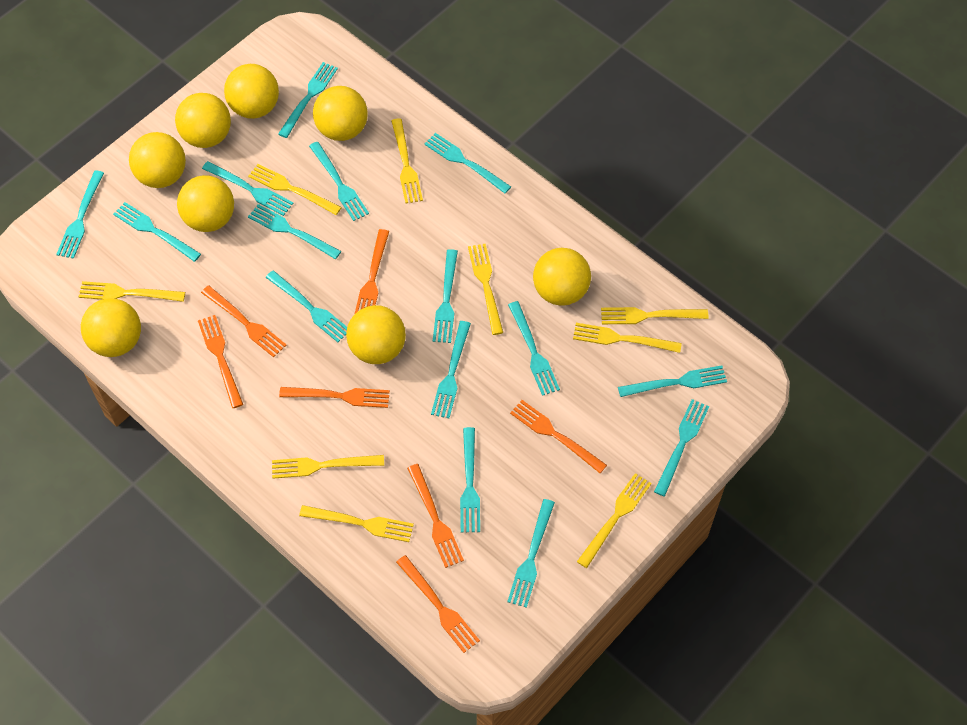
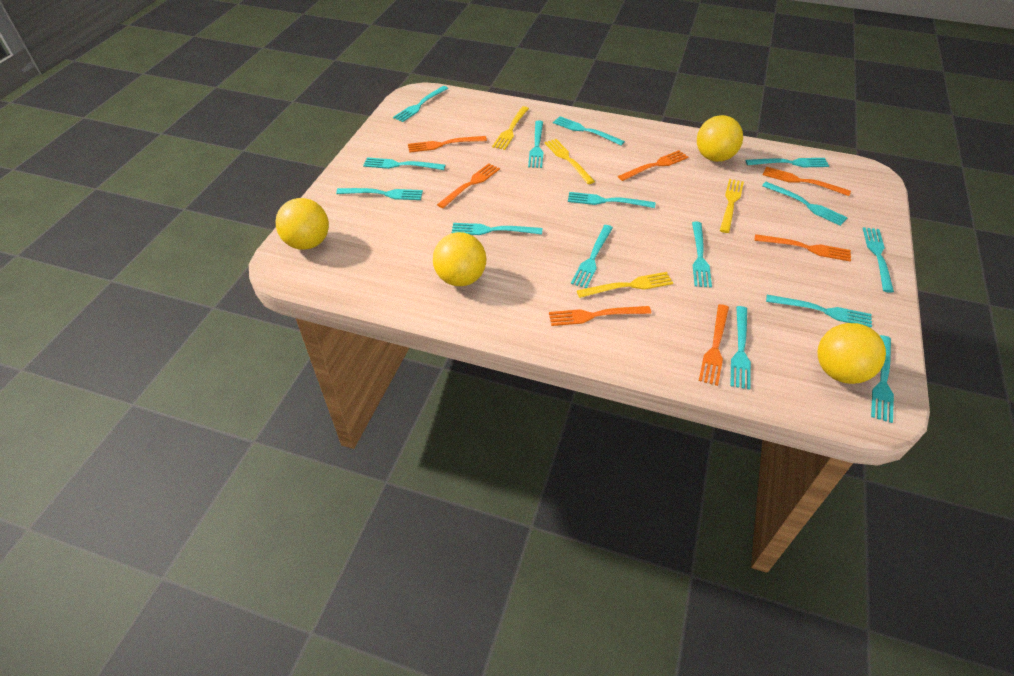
yellow ball: [81,298,141,357] [129,132,186,188] [175,93,231,148] [177,175,234,232] [224,64,279,119] [313,86,368,141] [346,305,406,364] [533,248,591,306] = 8 -> [276,198,329,250] [433,232,487,286] [697,115,743,162] [817,323,886,384] = 4
yellow fork: [78,281,185,302] [248,164,342,215] [272,455,384,479] [299,505,414,542] [391,118,423,203] [468,244,503,335] [573,323,682,353] [577,473,652,568] [601,307,708,324] = 9 -> [492,106,529,150] [545,139,595,184] [577,272,673,298] [720,179,744,233] = 4

